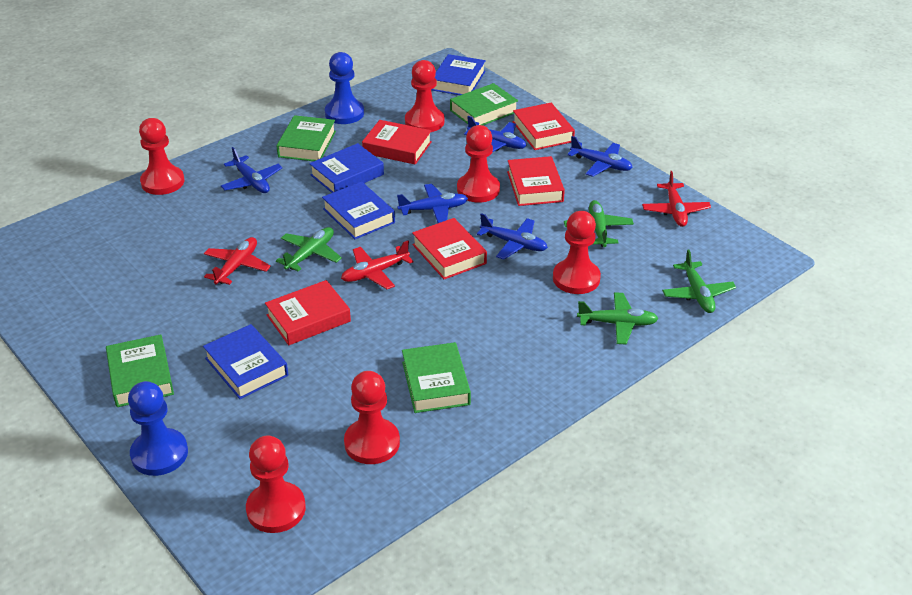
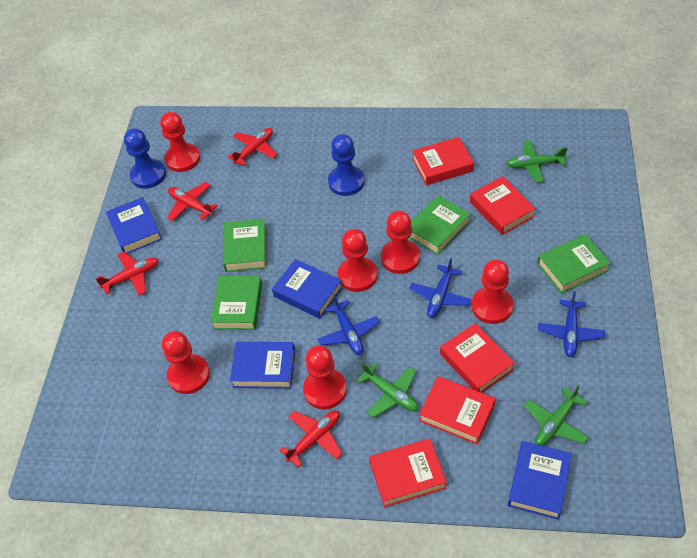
blue plane: [220,147,282,193] [397,184,468,223] [464,116,527,152] [477,213,548,260] [567,136,633,177] = 5 -> [318,295,380,355] [409,258,471,318] [538,291,605,357] = 3
green plane: [276,227,342,271] [564,200,634,247] [577,292,659,344] [662,249,736,313] = 4 -> [356,363,418,418] [506,140,568,183] [524,385,589,446] = 3
red plane: [204,237,271,285] [341,241,414,289] [642,171,711,227] = 3 -> [96,252,158,295] [167,182,218,221] [228,128,277,166] [279,410,343,468] = 4

